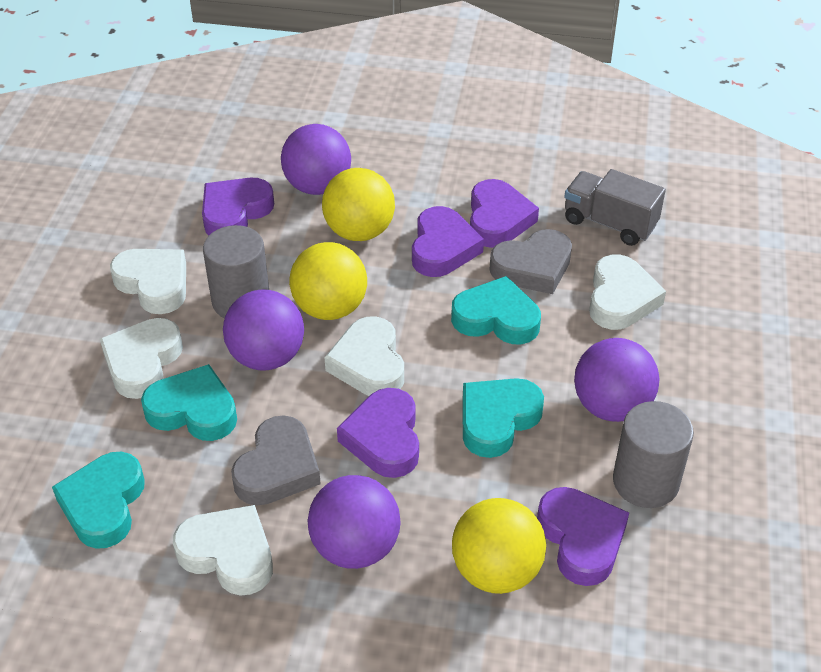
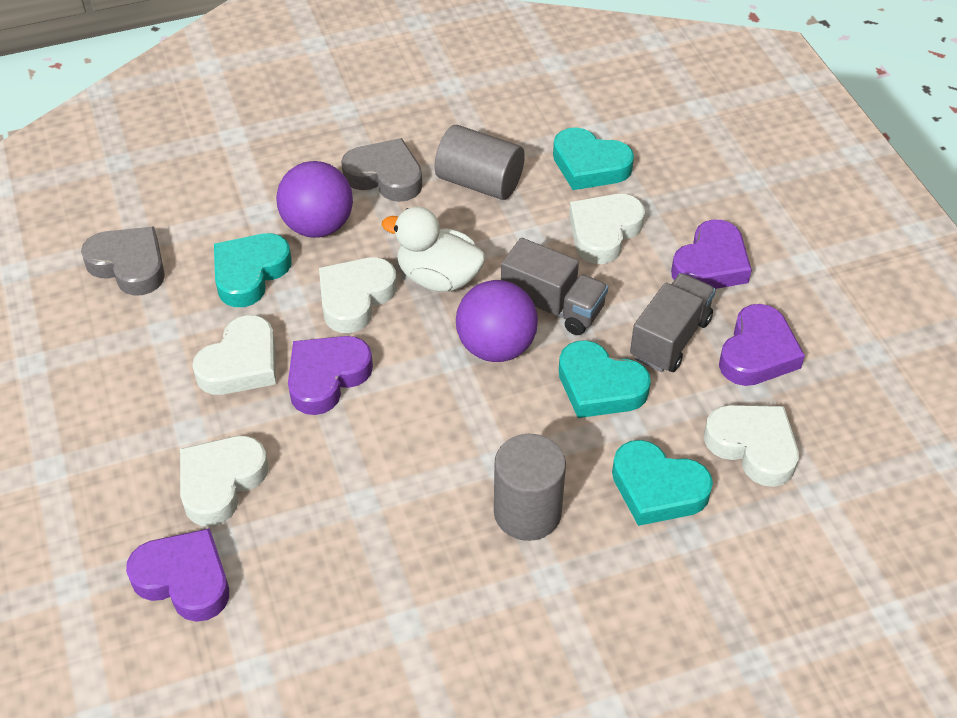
grey truck: [564,169,666,246] = 1 -> [501,238,608,335] [630,273,716,372] = 2
purple ball: [223,289,304,371] [281,124,351,195] [308,475,401,569] [574,338,659,422] = 4 -> [276,161,353,238] [456,280,538,362] = 2
purple heart: [202,178,274,235] [337,388,419,478] [412,206,484,277] [470,179,539,248] [537,487,629,586] = 5 -> [126,528,229,622] [288,336,373,415] [671,220,752,289] [719,304,805,386] = 4
white duck: none = 0 -> [381,207,486,292] = 1
yellow ball: [289,242,367,320] [322,168,395,241] [452,498,546,594] = 3 -> none = 0

